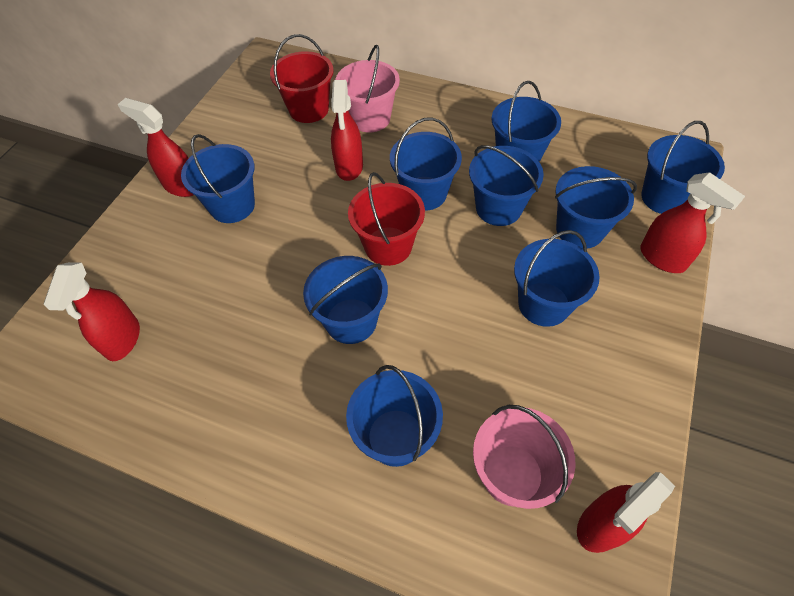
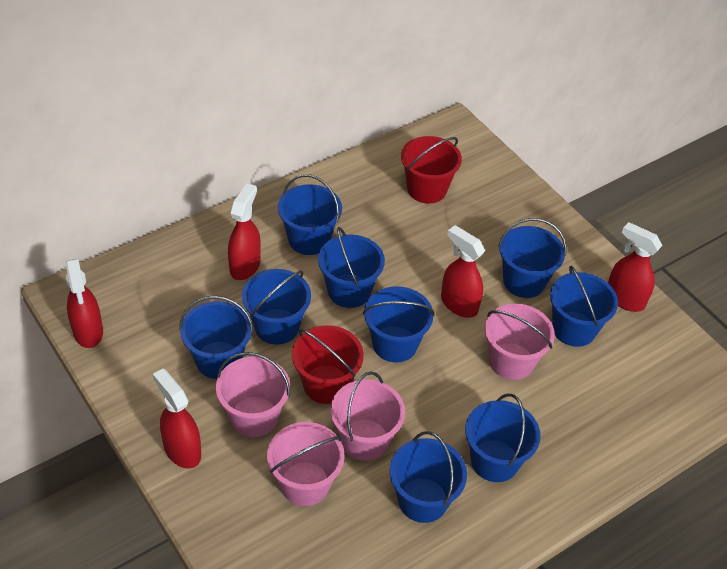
pink bucket: [335,45,400,133] [473,405,575,509] = 2 -> [216,352,290,437] [267,422,344,506] [331,371,405,461] [485,304,555,380] = 4

